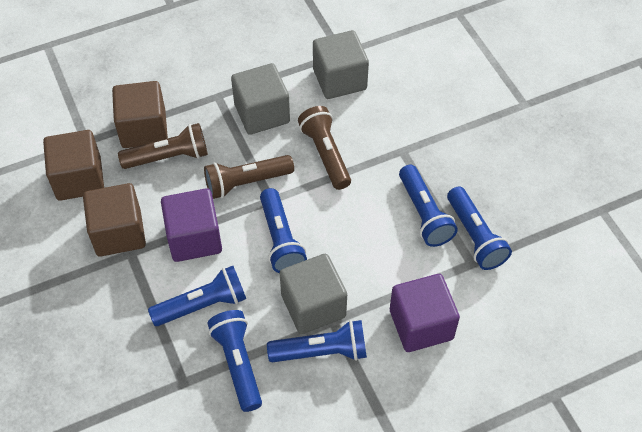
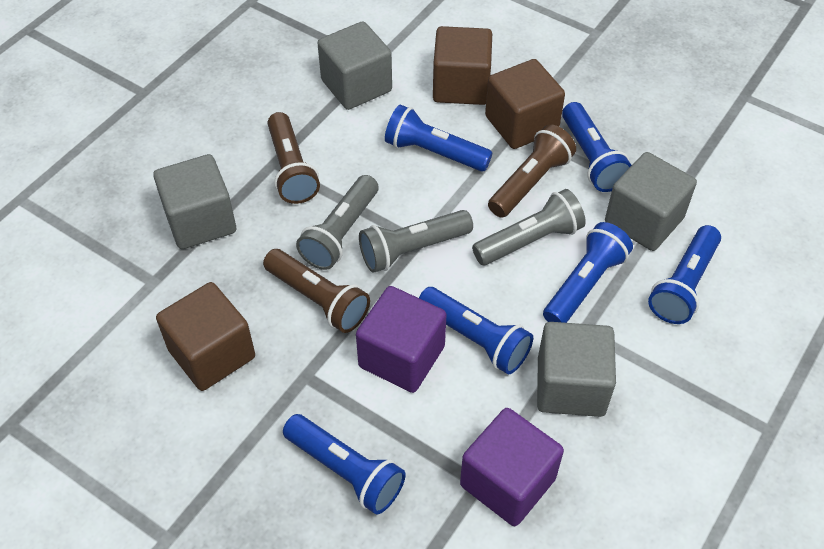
grey cube: [231,63,290,135] [280,254,347,334] [313,30,369,99] = 3 -> [153,154,236,249] [317,21,392,110] [537,322,616,417] [605,152,697,251] = 4
grey flashlight: none = 0 -> [296,175,379,270] [359,210,473,273] [472,189,586,265] = 3

